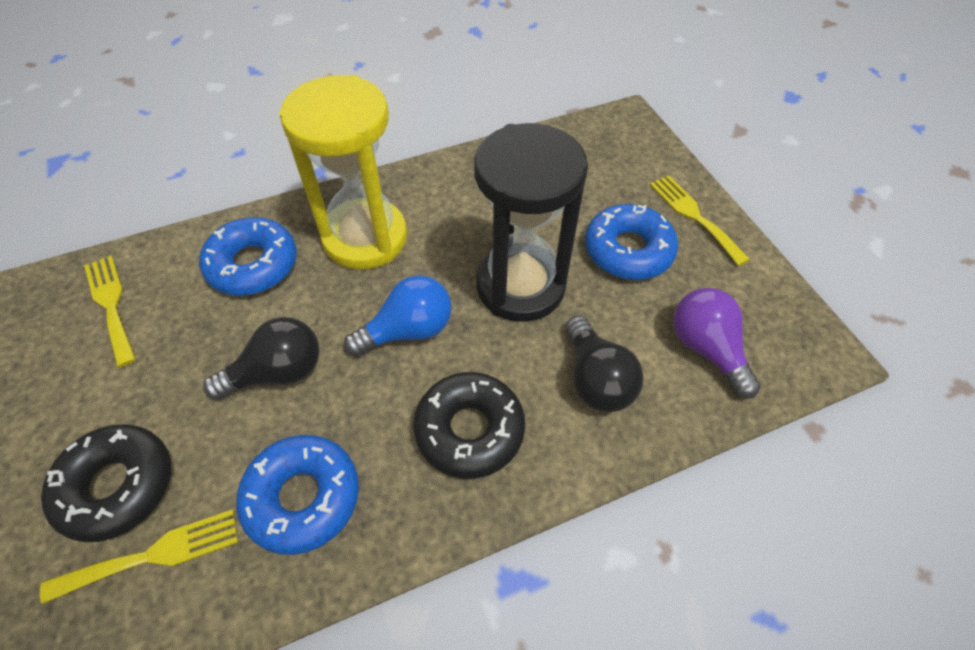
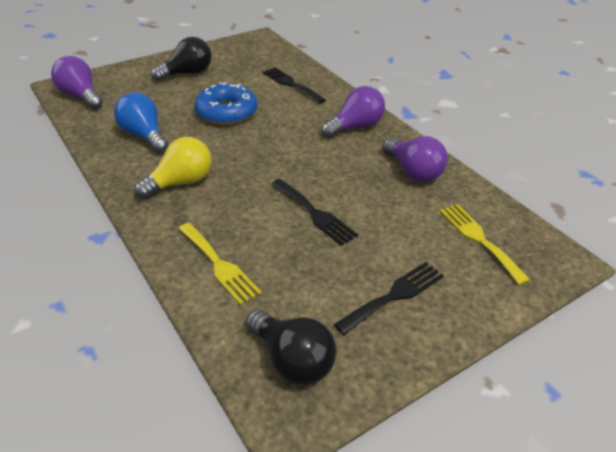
black donut: [41,424,171,542] [413,372,525,479] = 2 -> none = 0
black fork: none = 0 -> [262,67,326,104] [272,179,358,246] [334,262,444,335] = 3
black hourglass: [474,123,588,322] = 1 -> none = 0
blue donut: [199,217,297,296] [236,435,359,555] [585,204,678,280] = 3 -> [194,82,257,125] = 1
purple light bulb: [673,288,761,399] = 1 -> [51,56,103,109] [322,86,385,138] [382,136,448,182] = 3
yellow fork: [40,509,238,604] [84,256,136,367] [650,175,750,266] = 3 -> [178,223,261,305] [440,204,531,285] = 2
yellow hourglass: [279,75,407,270] = 1 -> none = 0
yellow light bulb: none = 0 -> [134,137,211,199] = 1

